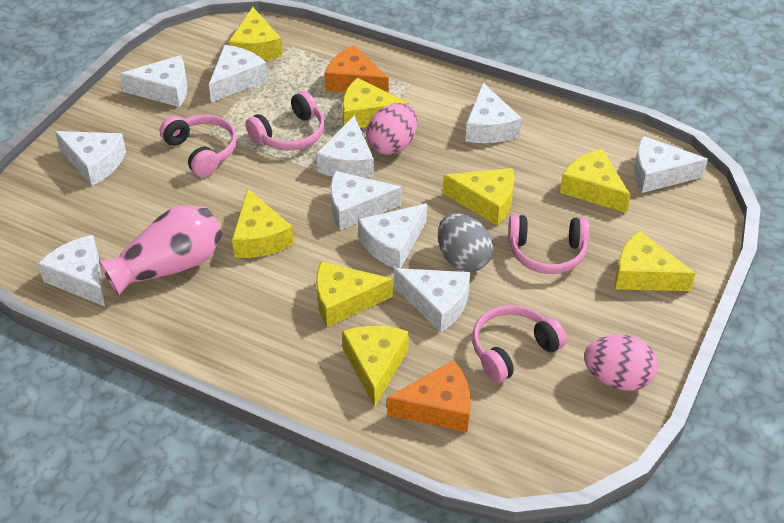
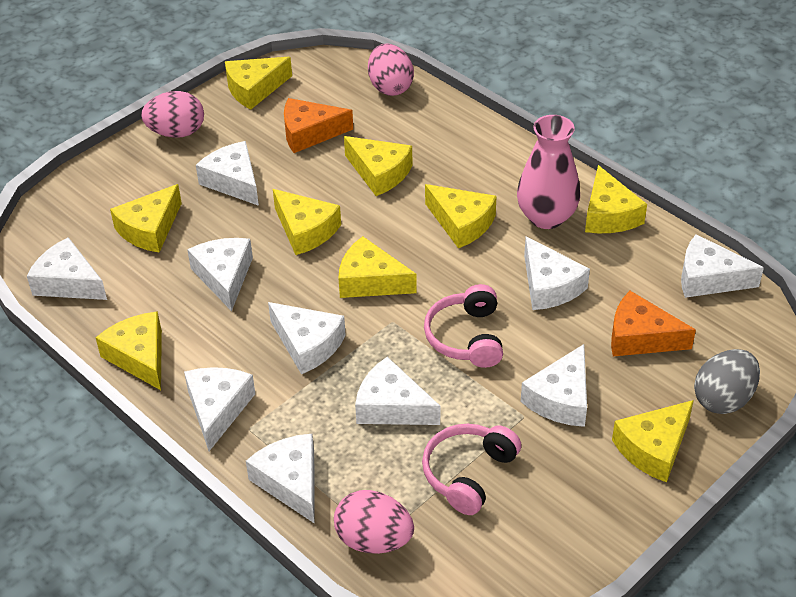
pink egg: [366,103,417,155] [584,335,658,391] = 2 -> [141,91,204,138] [334,490,414,554] [368,44,414,96] = 3
pink headphones: [160,115,237,177] [245,91,325,151] [472,305,567,383] [508,215,590,274] = 4 -> [422,424,521,515] [424,284,503,368] = 2
yellow cheese: [229,7,282,60] [232,189,294,258] [316,262,393,327] [342,326,409,407] [343,78,409,128] [443,168,514,226] [560,149,631,213] [615,231,696,291] = 8 -> [95,311,162,390] [110,184,182,252] [225,57,292,110] [273,189,341,255] [339,236,417,298] [344,136,412,196] [425,184,497,249] [585,165,647,233] [612,400,694,483] = 9

